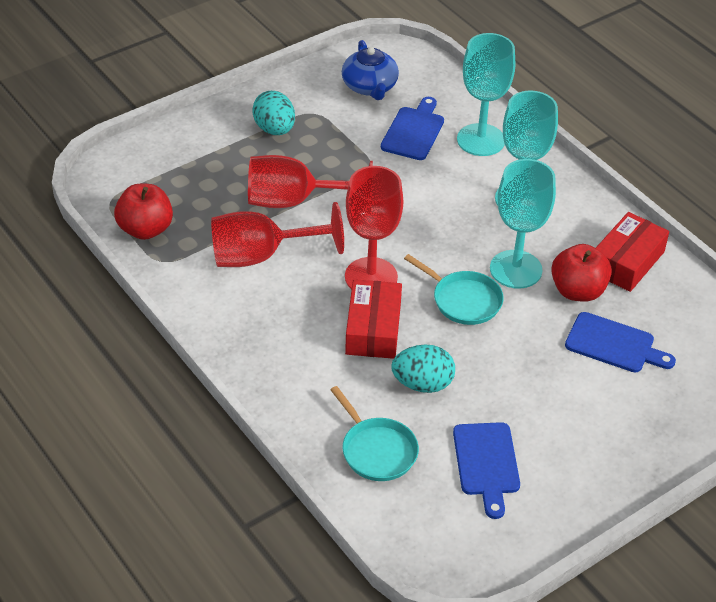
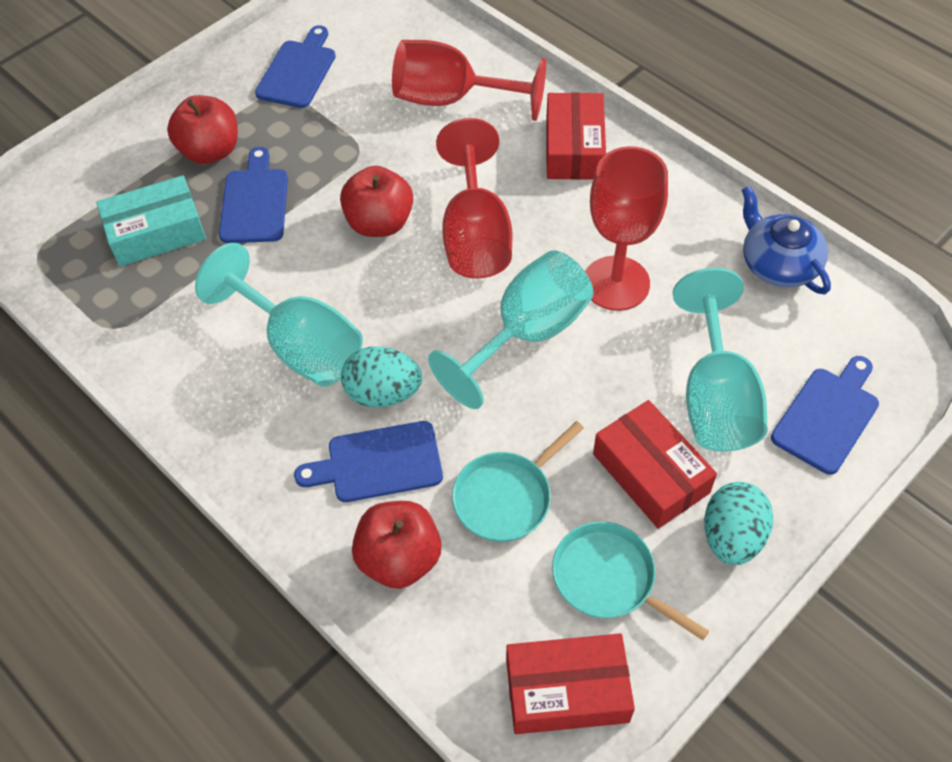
blue cutting board: [381,97,444,160] [453,422,520,519] [565,312,676,373] = 3 -> [219,147,288,243] [255,25,335,108] [294,421,443,502] [771,356,879,475] = 4
red apple: [114,184,173,240] [551,244,612,302] = 2 -> [167,95,238,164] [340,166,413,237] [352,501,441,589] = 3
red box: [345,279,402,359] [596,212,669,292] = 2 -> [506,633,635,734] [546,93,606,180] [593,400,717,529] = 3
turquoise box: none = 0 -> [96,175,206,266] = 1

